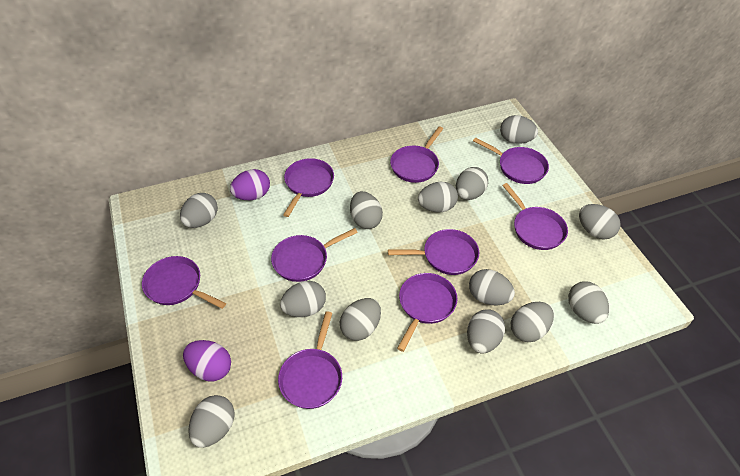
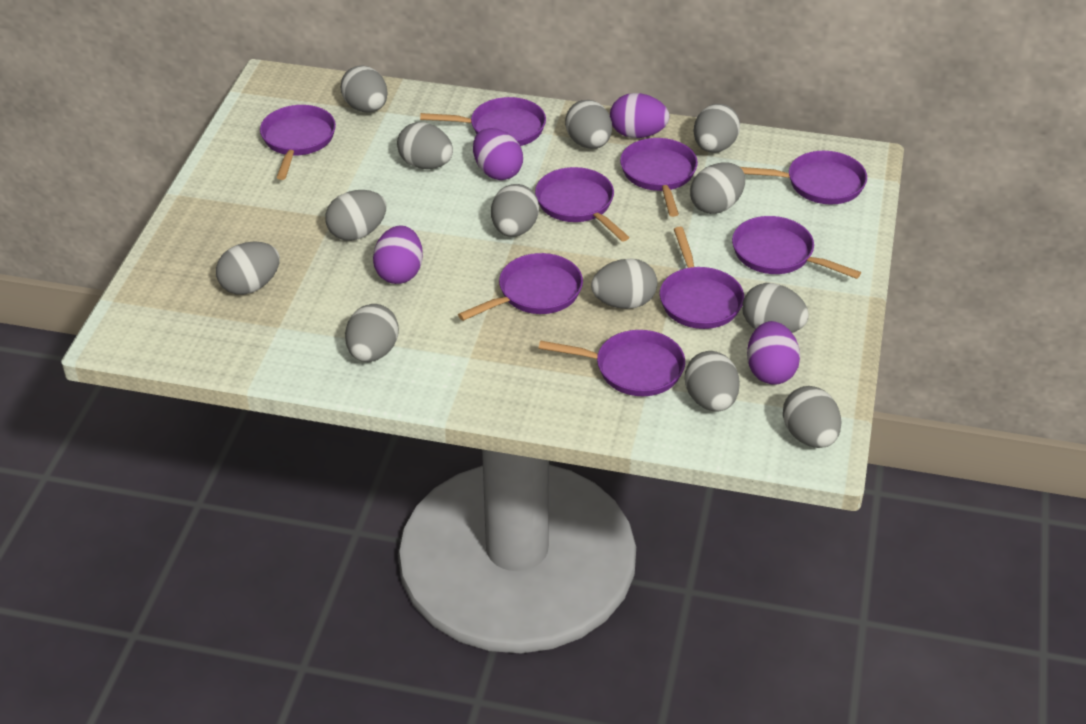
purple egg: [183,340,231,382] [230,169,270,200] = 2 -> [373,226,423,284] [473,128,523,180] [610,93,669,138] [747,321,800,385] = 4

